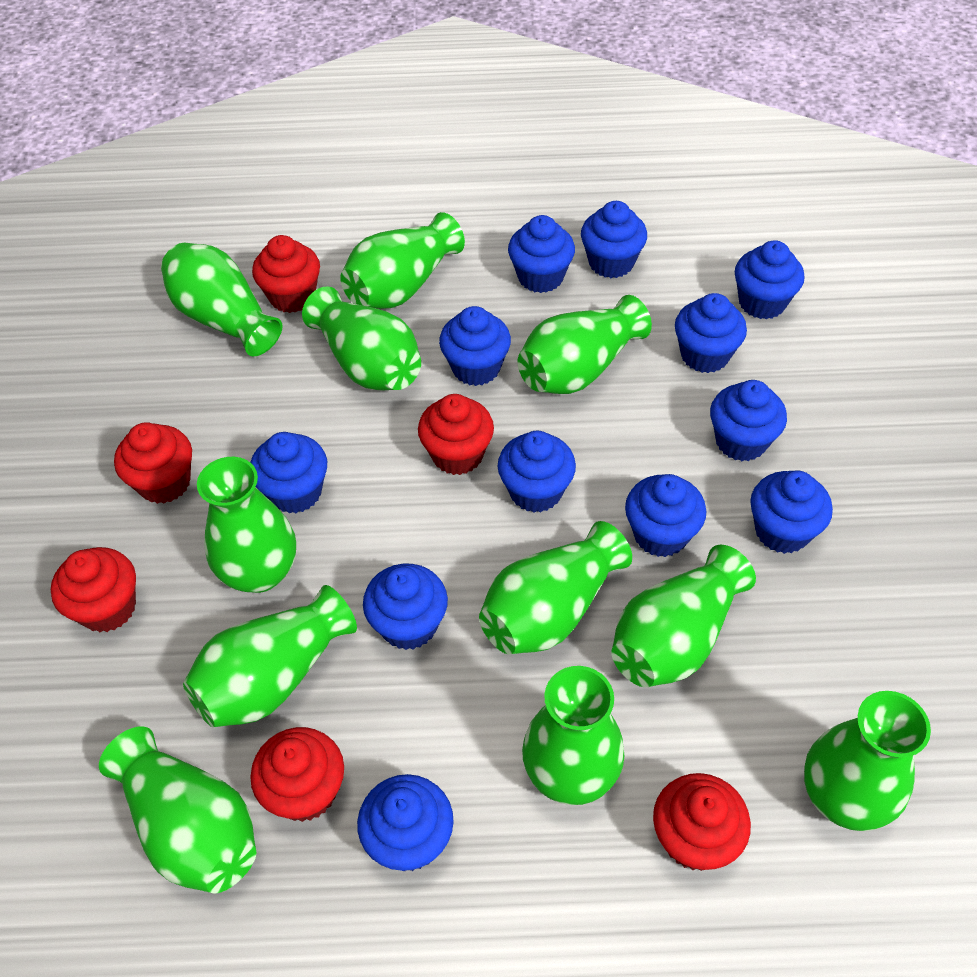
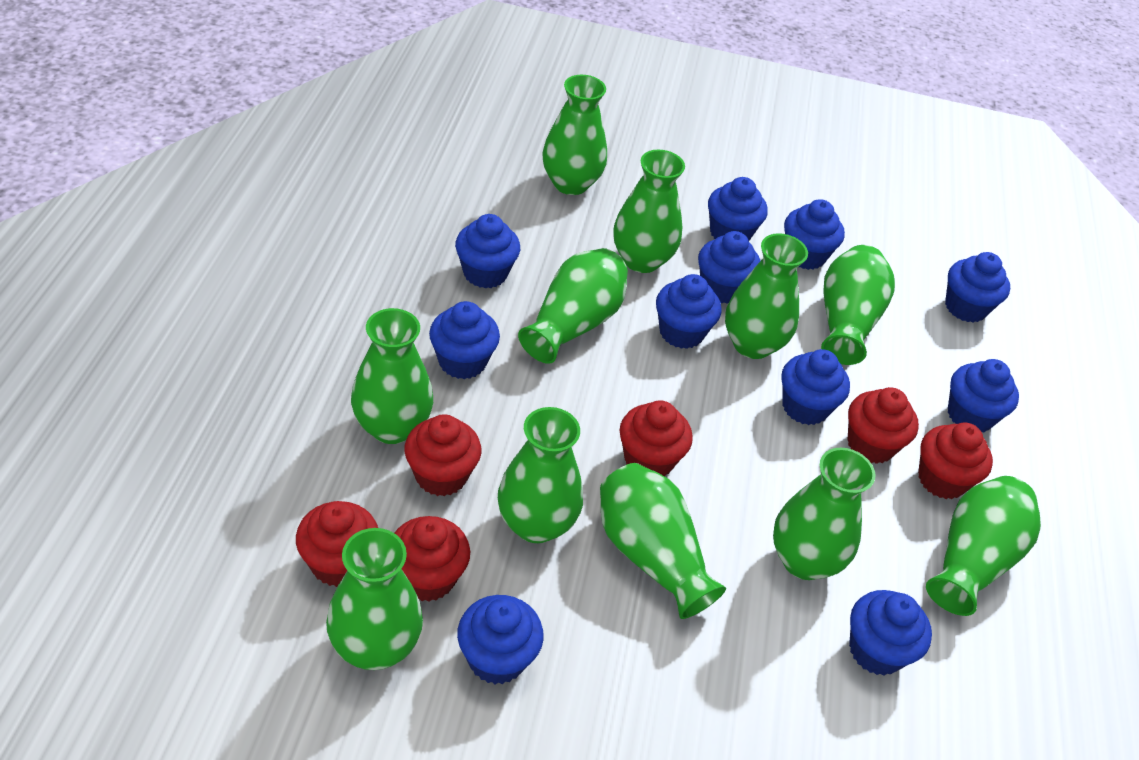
blue cupcake: [250,432,327,513] [357,774,454,871] [363,564,448,650] [439,306,511,386] [498,431,576,513] [508,215,575,293] [581,201,647,278] [625,474,707,557] [675,293,747,373] [710,380,787,461] [735,240,804,319] [750,470,833,554] = 12 -> [429,301,500,379] [455,214,520,289] [457,595,544,684] [656,274,722,349] [698,231,761,304] [708,177,768,241] [781,349,850,425] [784,199,845,270] [849,590,932,675] [945,252,1010,322] [948,359,1019,433] = 11

